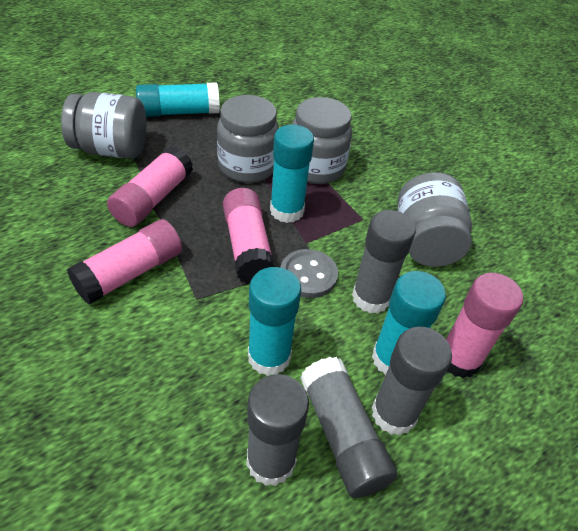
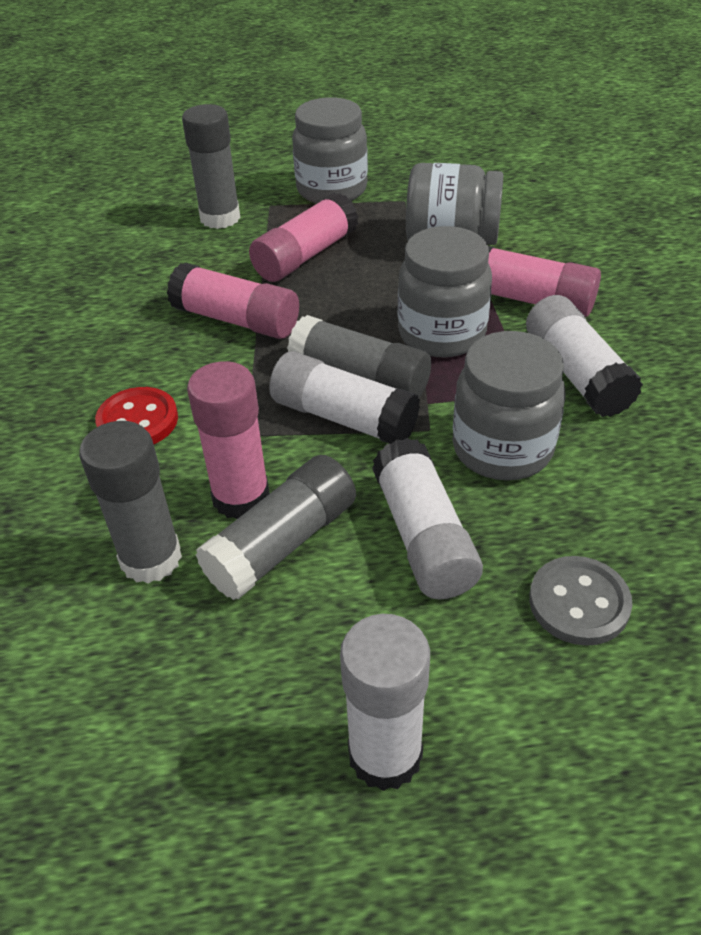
red button: none = 0 -> [95,387,178,444] = 1
turquoise glue stick: [136,82,220,117] [248,267,301,376] [270,125,314,223] [372,271,446,375] = 4 -> none = 0
white glue stick: none = 0 -> [269,351,420,444] [340,614,430,791] [372,438,483,600] [526,295,643,417] = 4

